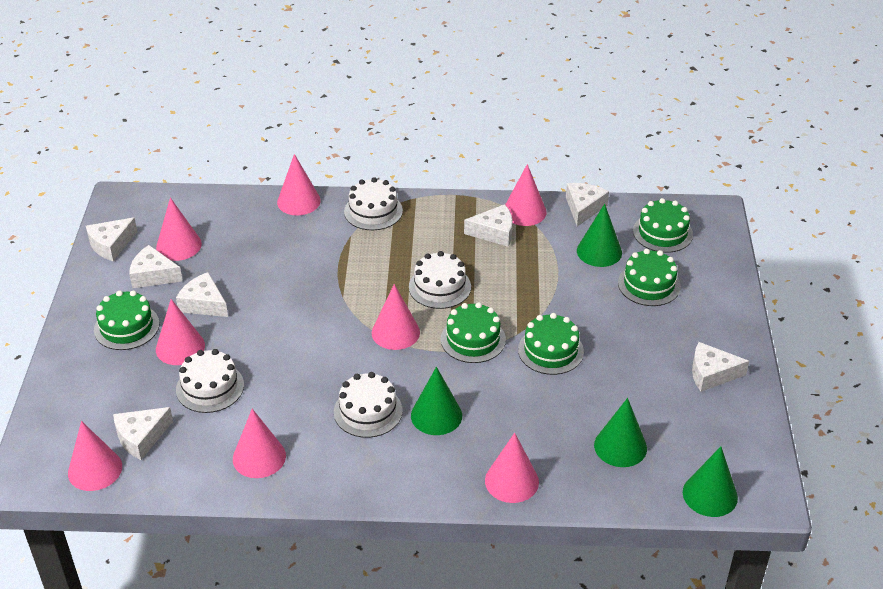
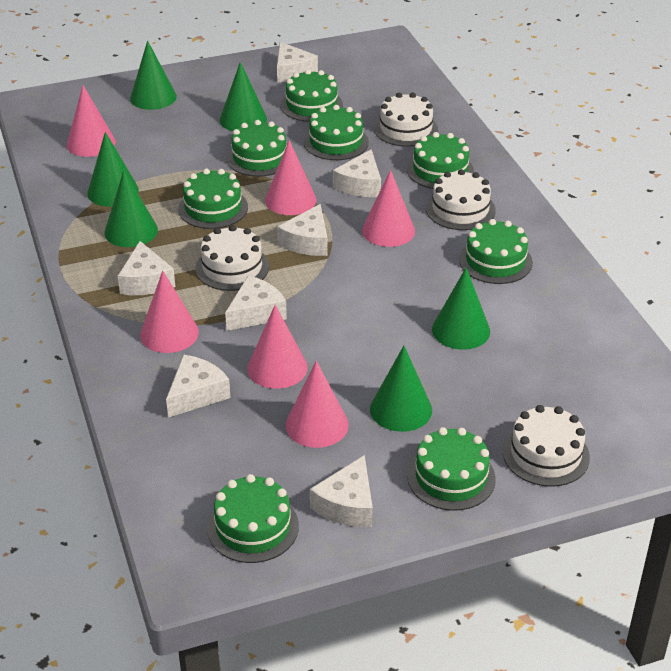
green cake: [94,291,159,350] [441,302,506,363] [518,313,584,375] [618,249,681,306] [633,198,693,253] = 5 -> [178,169,248,229] [207,474,299,563] [227,120,287,177] [281,69,343,122] [304,105,369,160] [407,132,474,189] [407,427,496,511] [459,219,533,284] = 8
green cone: [411,367,462,435] [577,204,622,267] [594,398,647,467] [683,447,738,517] = 4 -> [87,132,139,207] [104,170,158,247] [130,40,177,110] [220,62,267,131] [370,346,432,432] [432,267,490,350] = 6
pink cone: [68,421,122,491] [156,198,202,261] [156,299,205,365] [233,409,286,478] [277,154,321,216] [372,284,420,350] [485,433,539,503] [505,164,547,226] = 8 -> [67,85,116,157] [140,271,199,353] [247,305,308,389] [265,140,316,215] [286,361,349,448] [362,170,415,247] = 6

